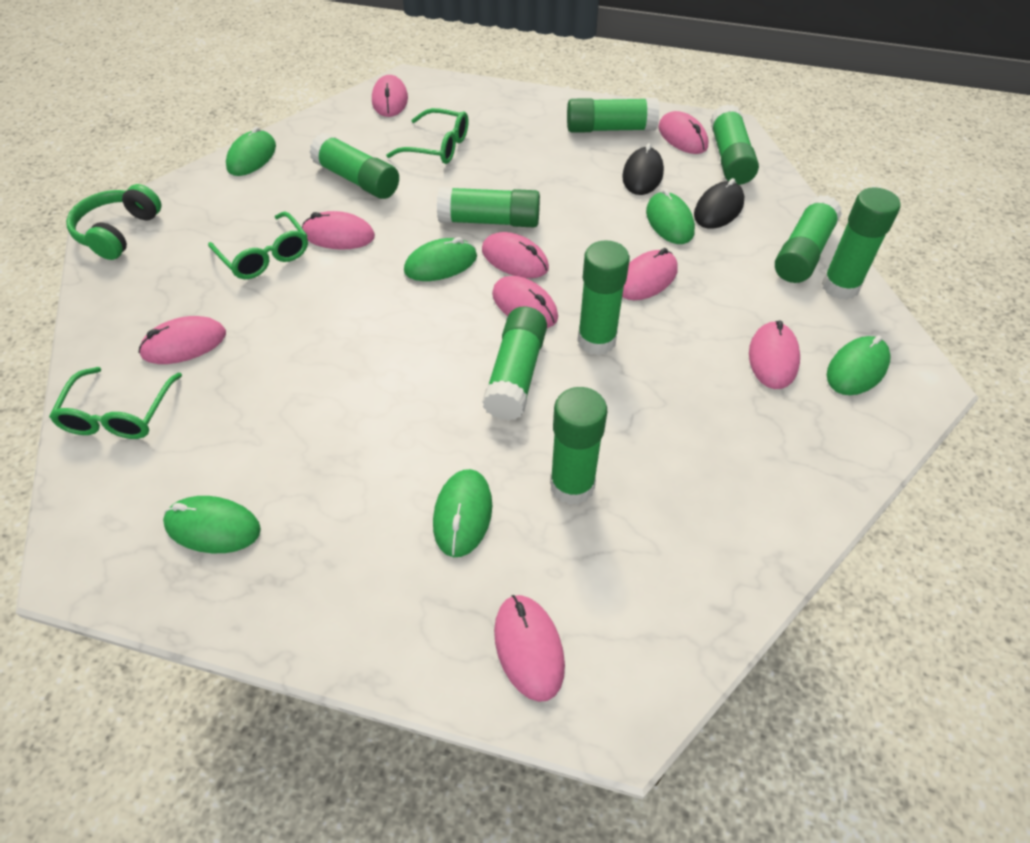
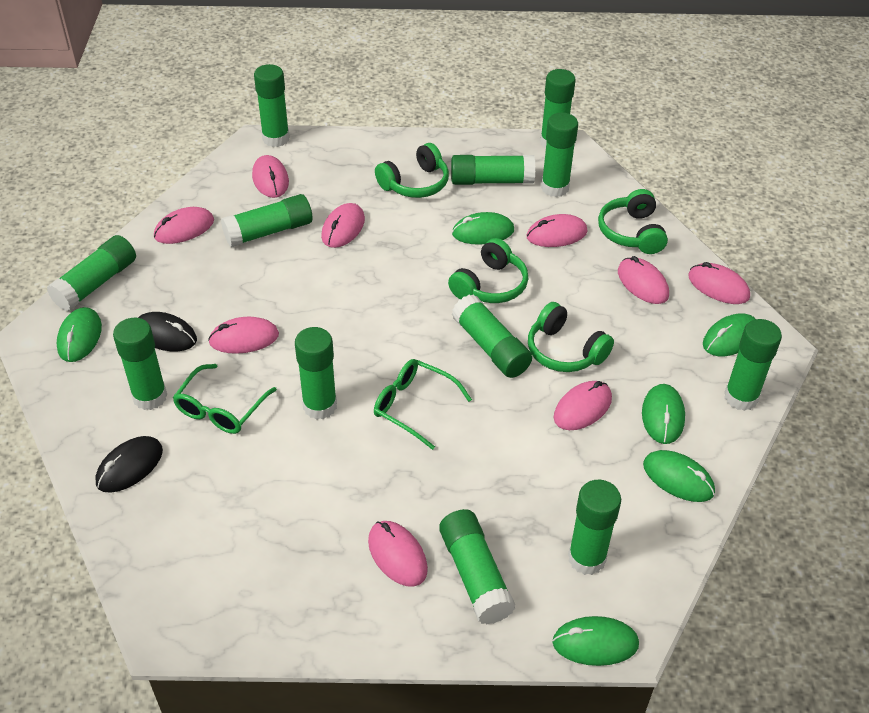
green glasses: [49,367,182,439] [208,211,308,279] [386,108,468,164] = 3 -> [173,364,277,434] [374,359,472,450] = 2
green glue stick: [309,133,399,199] [437,187,540,227] [482,307,547,421] [550,387,607,505] [567,98,660,133] [577,240,630,355] [710,104,759,185] [775,195,842,283] [822,187,901,300] = 9 -> [47,235,136,311] [113,318,167,410] [221,194,312,247] [254,64,290,147] [295,327,337,420] [439,509,515,624] [451,155,535,185] [452,294,532,378] [540,69,576,149] [541,113,578,197] [568,480,621,575] [724,319,782,411] = 12
green headphones: [66,184,161,260] = 1 -> [375,143,449,198] [448,238,528,303] [528,302,614,372] [598,189,668,254] = 4

